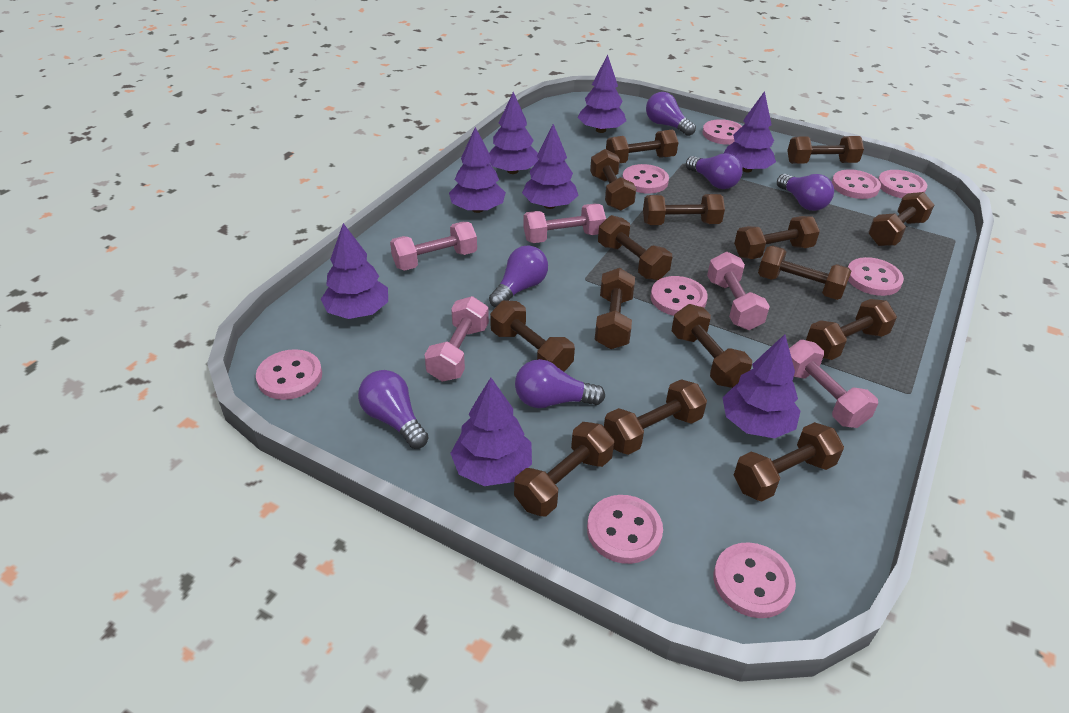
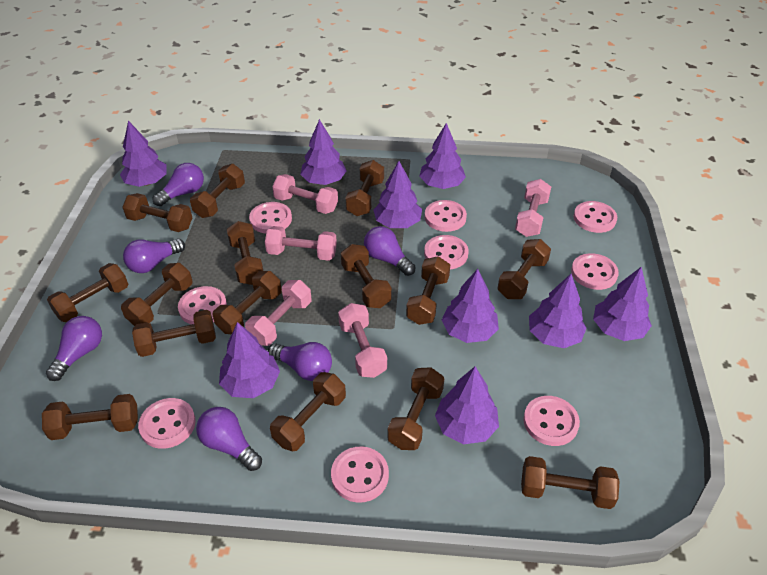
purple tree: [321,223,388,319] [449,127,506,213] [450,378,532,486] [489,92,539,174] [522,124,579,209] [577,55,626,133] [723,334,800,438] [724,91,776,172] = 8 -> [120,121,167,187] [219,322,280,398] [300,119,346,185] [374,161,422,228] [419,123,466,189] [435,367,499,444] [442,269,499,343] [529,274,586,348] [593,267,652,341] = 9

